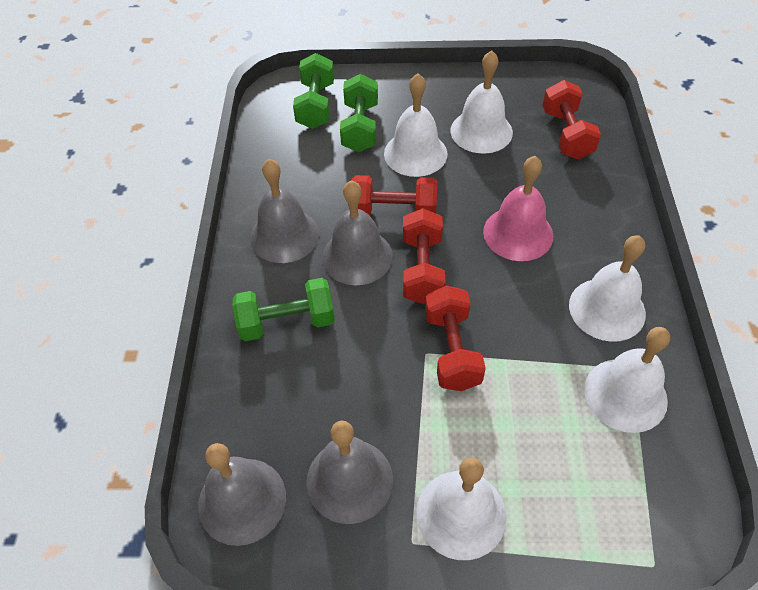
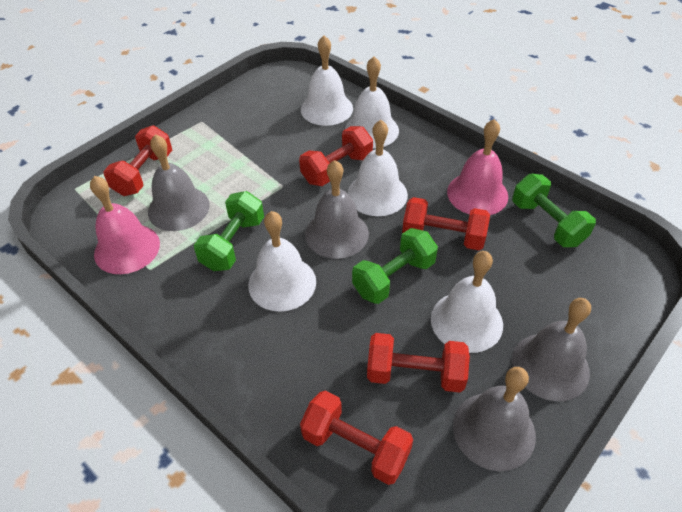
pink bell: [483,156,553,261] = 1 -> [90,176,160,274] [447,119,508,215] = 2
red dumbbell: [352,175,437,216] [403,208,446,304] [425,285,486,391] [542,80,601,159] = 4 -> [103,126,172,196] [299,126,373,186] [300,390,413,485] [367,333,470,393] [402,197,490,250] = 5

